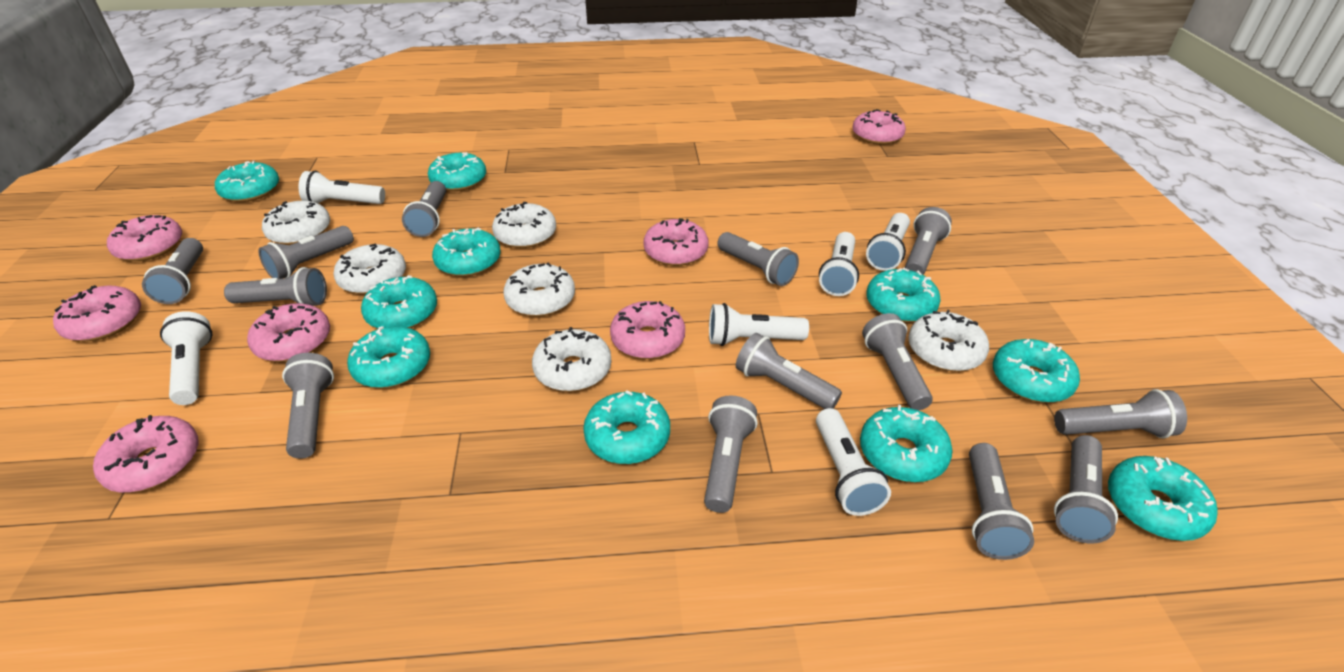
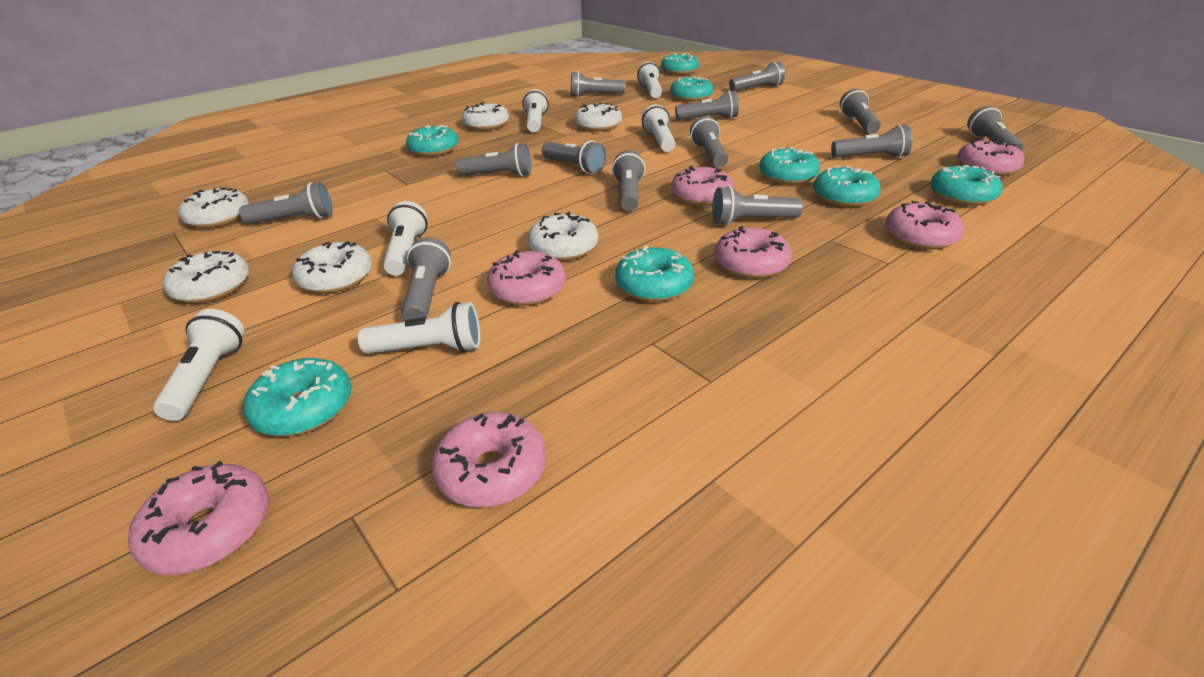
turquoise donut: [215,161,279,202] [347,326,430,388] [361,275,437,328] [428,152,486,191] [432,228,501,277] [583,391,670,464] [860,405,953,482] [866,268,941,322] [993,339,1080,403] [1108,456,1218,541] = 10 -> [243,358,352,436] [406,125,458,156] [615,246,694,302] [661,53,699,75] [670,76,713,102] [759,147,820,185] [813,165,881,207] [930,165,1002,206] = 8

